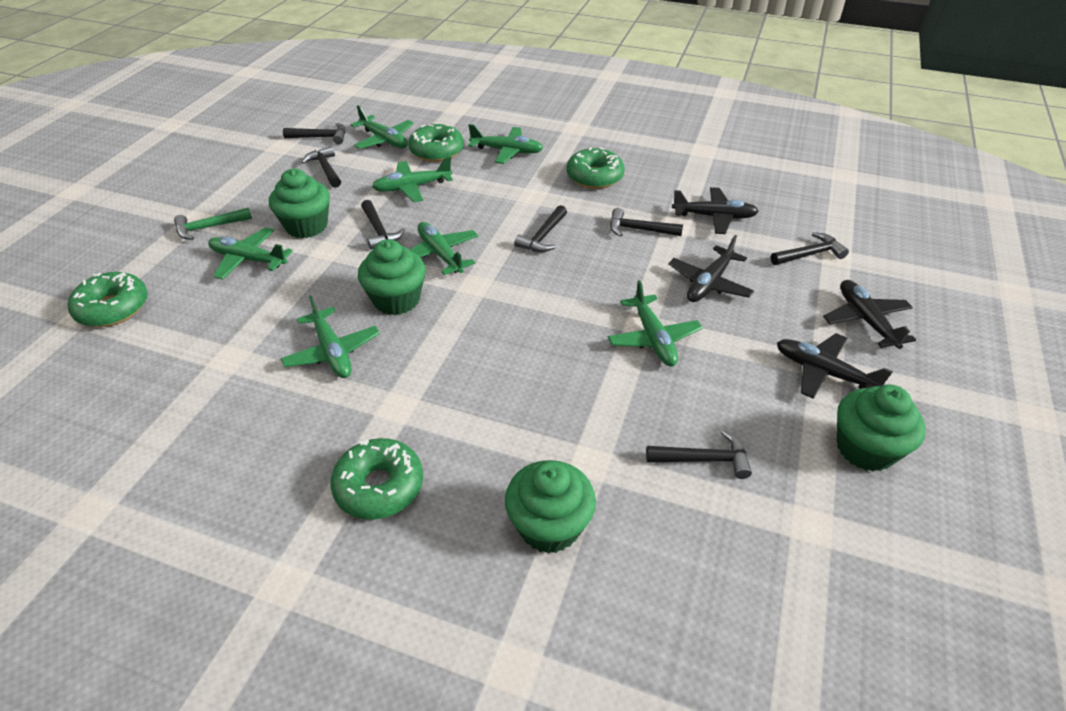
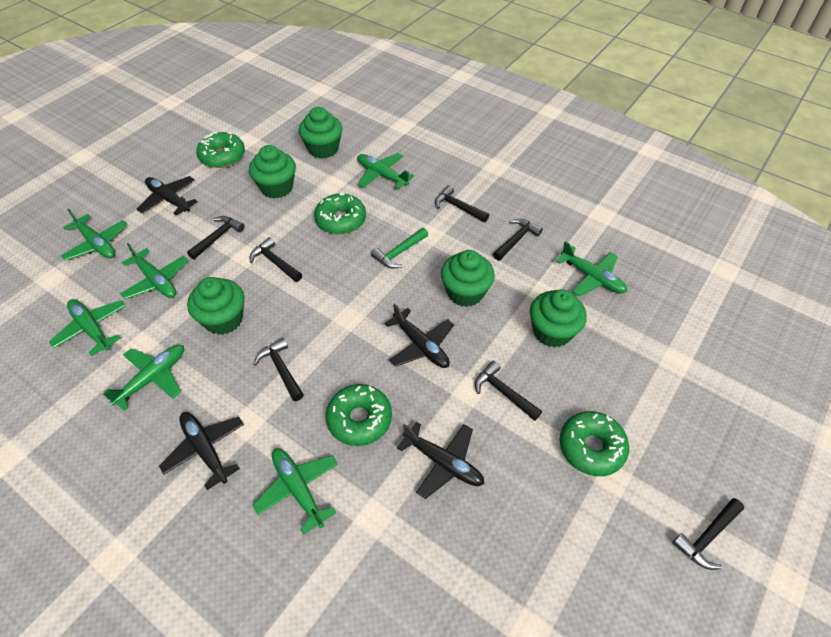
green cupcake: [269,169,330,238] [358,239,426,315] [505,460,596,553] [837,384,926,472] = 4 -> [187,277,245,335] [249,145,296,199] [299,107,343,159] [441,250,495,307] [530,289,587,348] = 5

